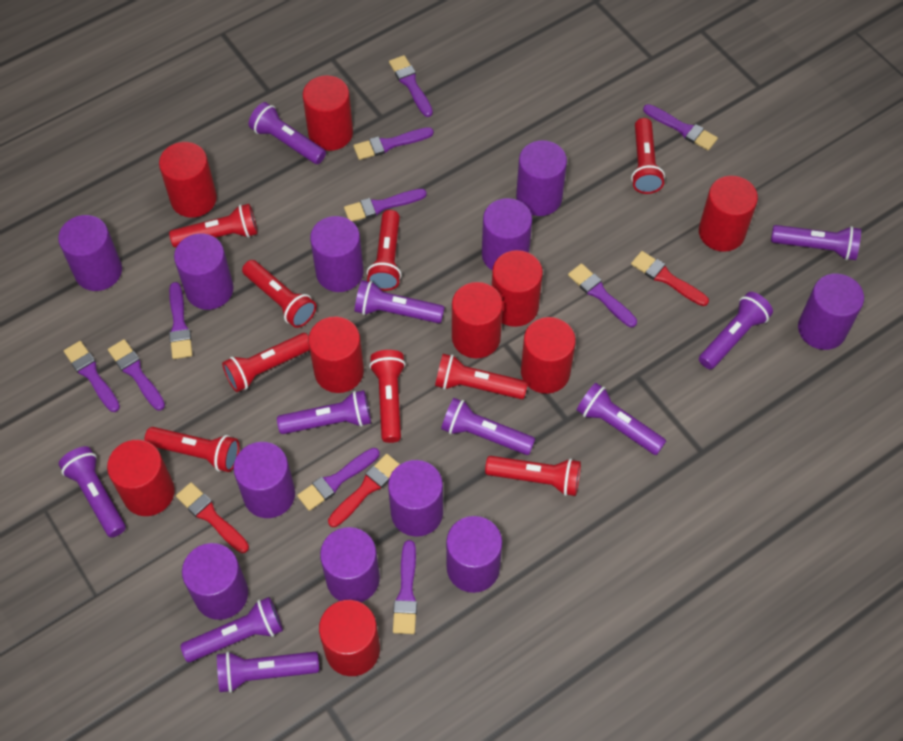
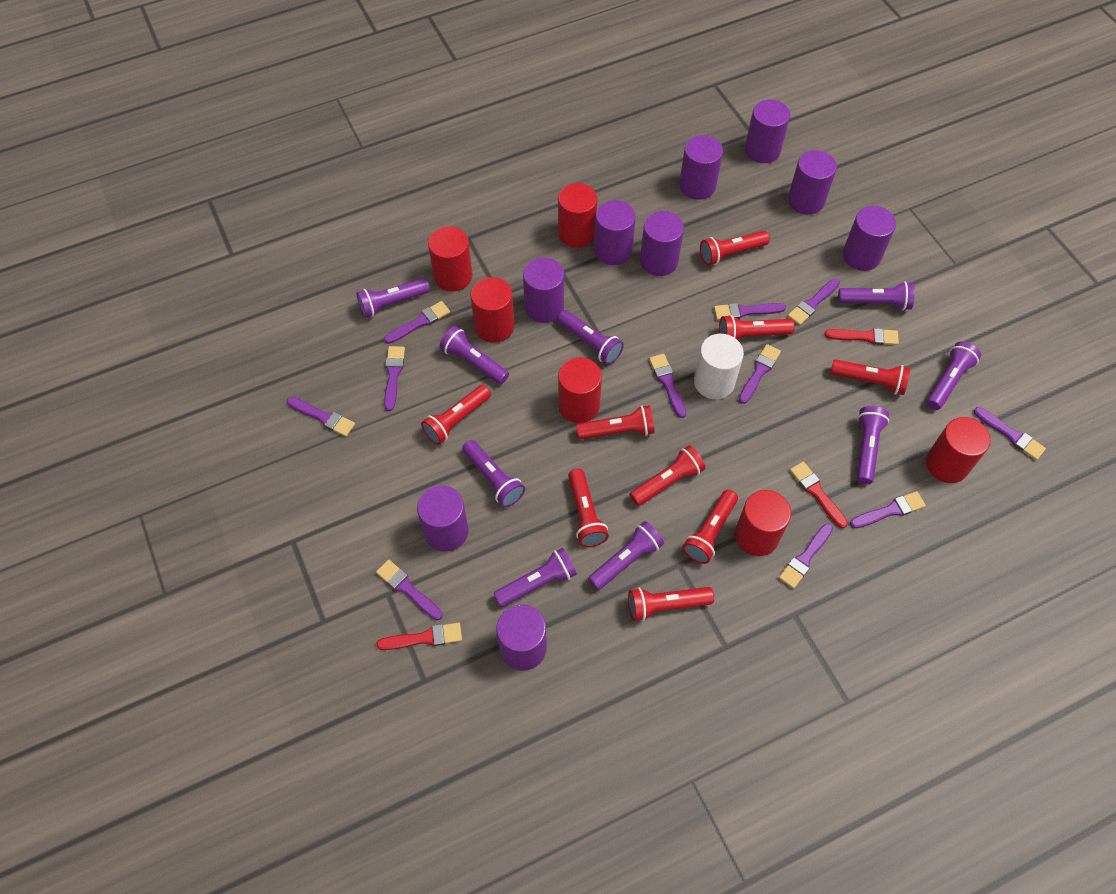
purple brush: [64,341,120,412] [108,339,165,411] [169,282,192,359] [297,448,380,511] [344,189,427,222] [353,127,434,160] [389,55,433,117] [393,540,417,634] [568,263,637,327] [643,104,718,151] = 10 -> [287,397,355,437] [376,560,443,620] [384,301,450,344] [384,346,405,411] [649,354,686,418] [714,303,786,320] [739,344,781,404] [779,523,833,589] [788,278,840,325] [850,491,926,528] [974,407,1046,460] = 11
purple cylinder: [58,215,122,291] [174,233,233,310] [182,543,248,620] [233,442,295,518] [310,216,364,292] [320,527,380,602] [388,460,443,537] [446,516,502,593] [482,198,532,270] [516,140,567,216] [798,273,864,350] = 11 -> [417,485,469,552] [496,604,547,671] [523,257,564,323] [594,200,636,265] [640,211,684,276] [679,135,723,200] [745,100,790,163] [788,150,837,215] [843,206,896,271] = 9
purple flashlight: [59,446,126,537] [180,597,283,662] [217,651,319,693] [249,102,326,164] [277,390,371,434] [355,280,445,323] [441,398,535,455] [577,383,666,455] [699,292,773,369] [771,225,861,260] = 10 -> [356,278,430,318] [440,326,509,384] [462,440,525,507] [494,548,577,607] [557,310,624,365] [588,521,664,590] [838,281,915,310] [857,406,889,484] [927,341,981,410] = 9
red cylinder: [107,440,175,516] [159,142,217,218] [303,75,353,151] [308,316,364,393] [319,600,380,676] [452,282,503,359] [492,250,543,327] [521,317,576,394] [699,176,758,252] = 9 -> [428,226,473,292] [471,277,514,343] [558,183,597,248] [558,357,602,423] [735,490,791,556] [926,417,991,483] = 6
white cylinder: none = 0 -> [694,334,744,399] = 1

